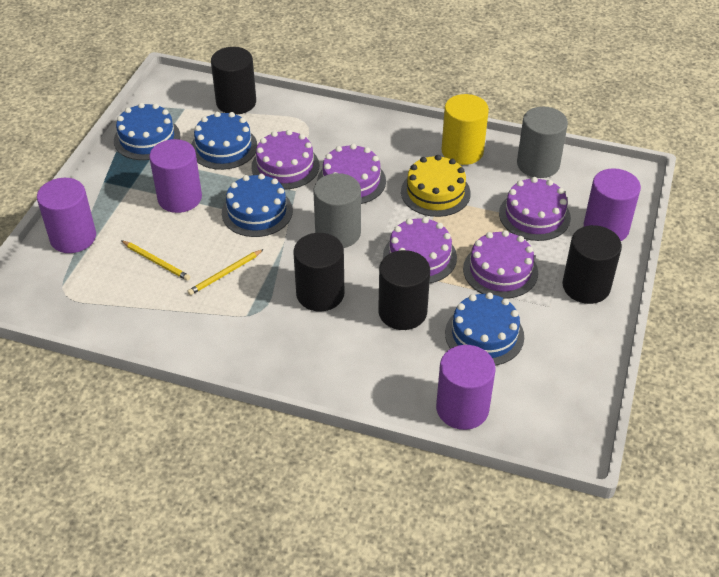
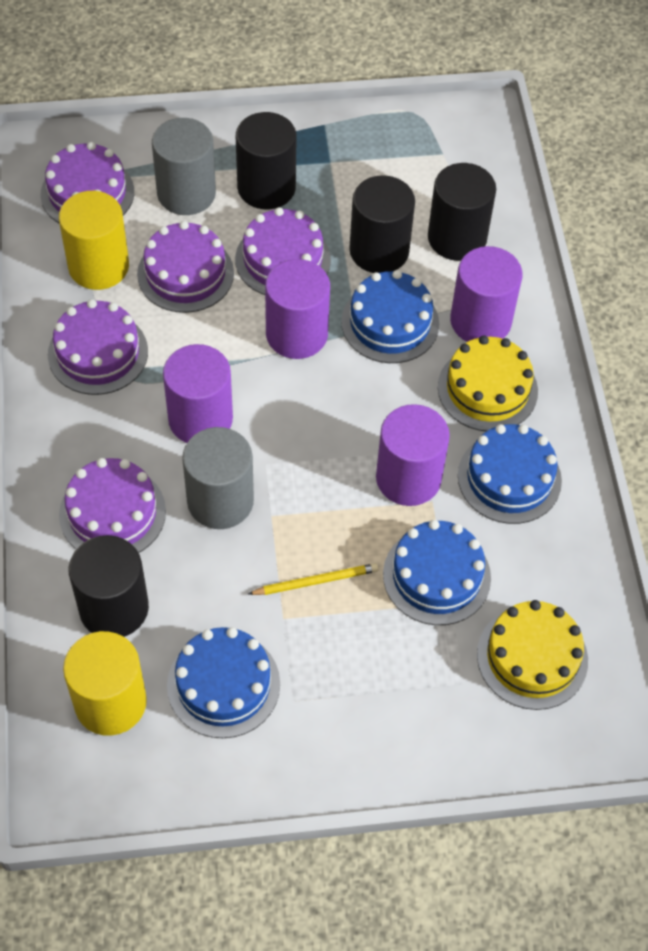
yellow cake: [401,155,471,217] = 1 -> [438,335,538,431] [477,600,588,710] = 2
yellow cylinder: [442,94,489,165] = 1 -> [59,191,129,290] [63,631,147,736] = 2
yellow pencil: [121,240,190,281] [187,249,264,295] = 2 -> [248,563,378,595] = 1

